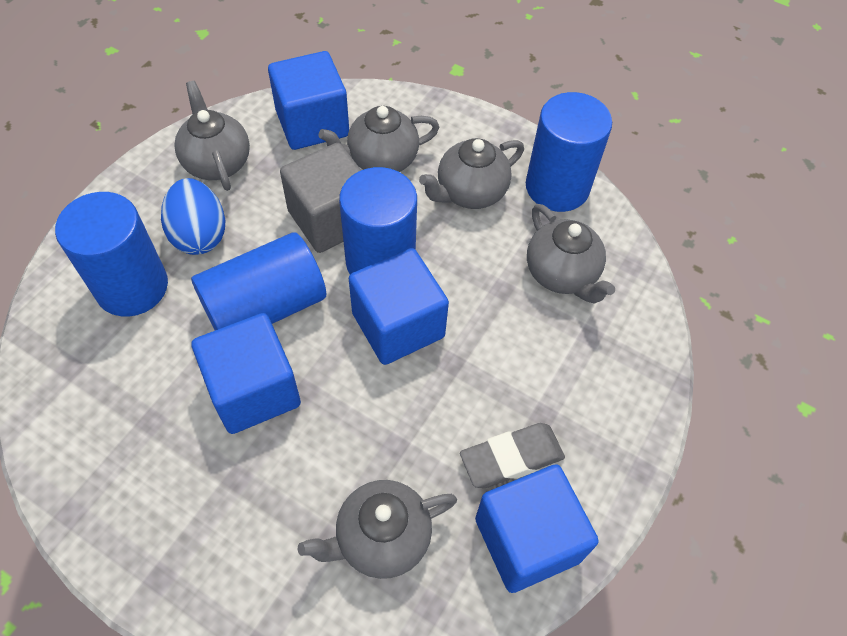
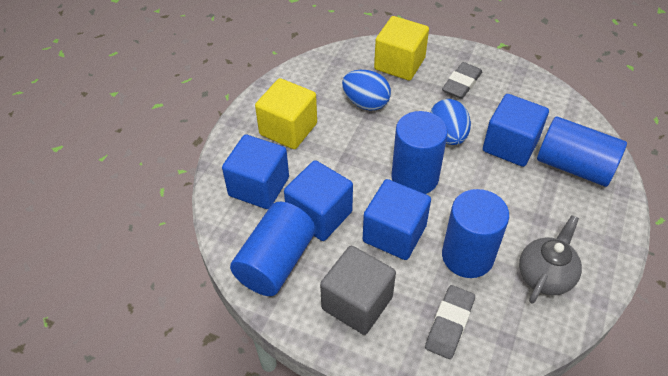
blue egg: [161,178,226,255] = 1 -> [342,70,391,110] [430,99,471,145] = 2
grey eraser: [460,423,565,488] = 1 -> [425,285,475,359] [442,62,482,99] = 2
grey teapot: [174,81,250,191] [298,480,457,579] [318,106,439,172] [419,138,524,209] [527,204,615,304] = 5 -> [519,215,582,303] = 1
yellow cube: none = 0 -> [255,78,317,149] [374,16,429,80] = 2

